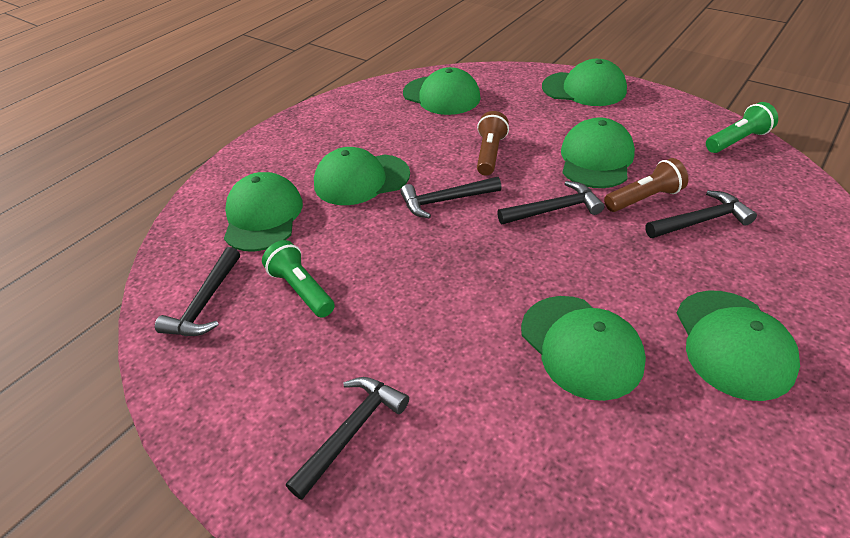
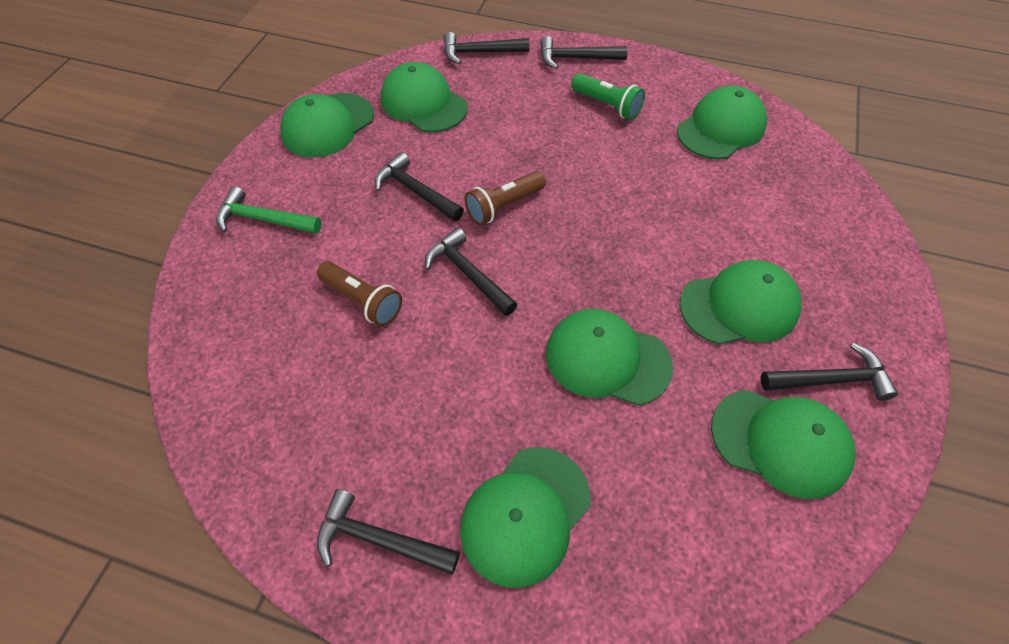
black hammer: [155,247,240,336] [286,377,409,500] [400,177,502,218] [497,181,604,224] [645,190,757,238] = 5 -> [317,489,460,574] [374,152,464,221] [425,228,517,316] [444,32,529,64] [540,36,628,69] [761,343,898,401] = 6
green flashlight: [262,240,335,318] [706,102,778,153] = 2 -> [571,73,645,120] = 1
green hammer: none = 0 -> [216,186,322,234] = 1

